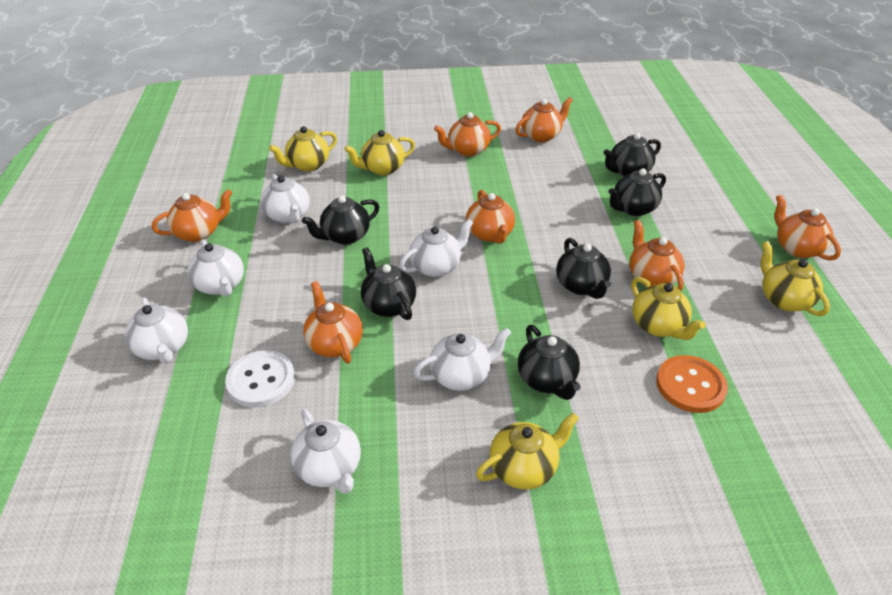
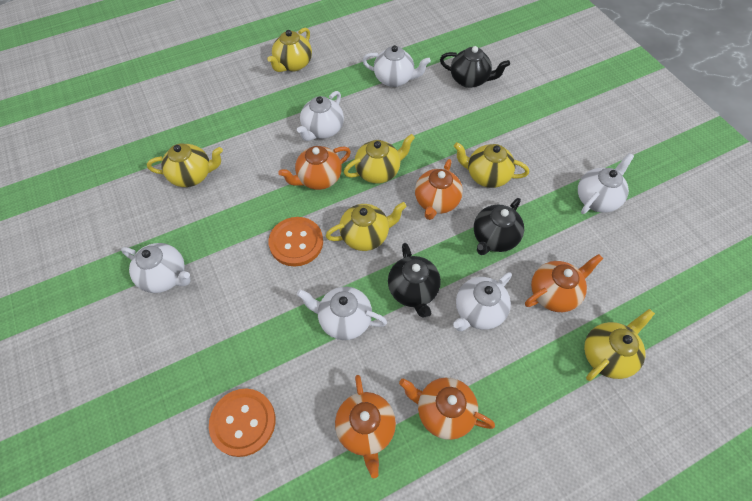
black teapot: [302,195,379,245] [361,247,416,320] [518,325,580,400] [556,238,611,299] [603,133,661,177] [608,168,666,216] = 6 -> [388,243,441,318] [440,46,510,88] [474,198,524,255] = 3
orange button: [656,355,728,413] = 1 -> [209,389,275,457] [269,217,323,267] = 2
orange teapot: [152,189,232,242] [303,281,363,363] [434,112,501,157] [466,190,515,244] [515,97,573,142] [629,220,685,291] [774,194,841,261] = 7 -> [278,146,351,190] [335,375,396,478] [399,378,495,440] [415,159,463,220] [525,254,603,312] = 5
white button: [225,350,295,407] = 1 -> none = 0
yellow teapot: [269,126,337,172] [344,130,415,175] [476,413,579,489] [631,277,705,340] [760,241,830,316] = 5 -> [147,143,223,187] [267,28,312,72] [326,202,407,251] [343,134,415,184] [454,142,529,188] [584,309,655,381] = 6

